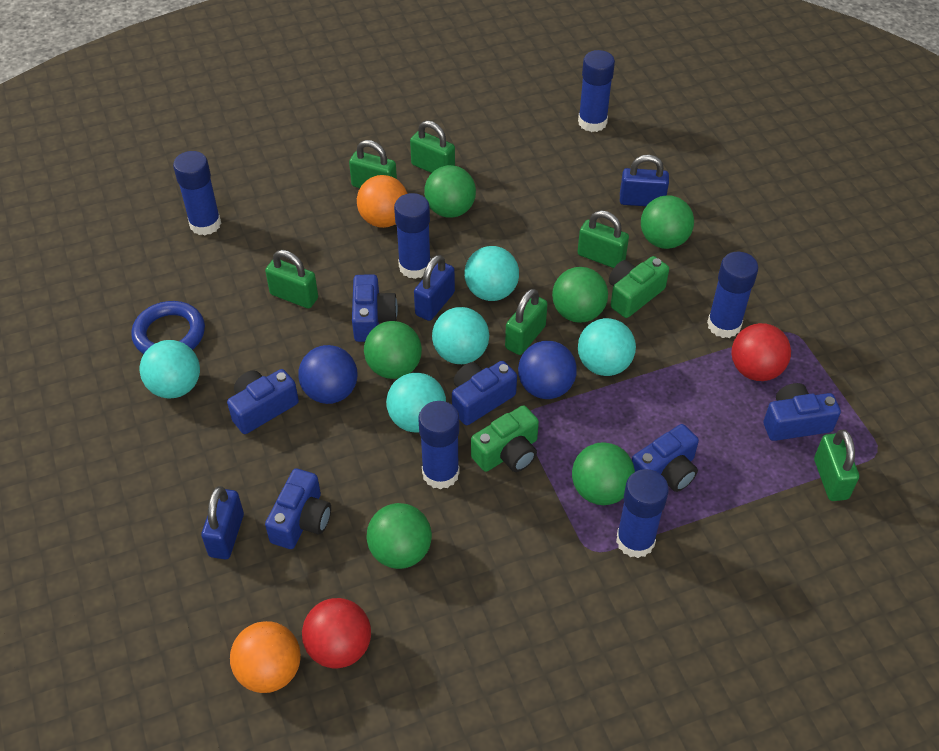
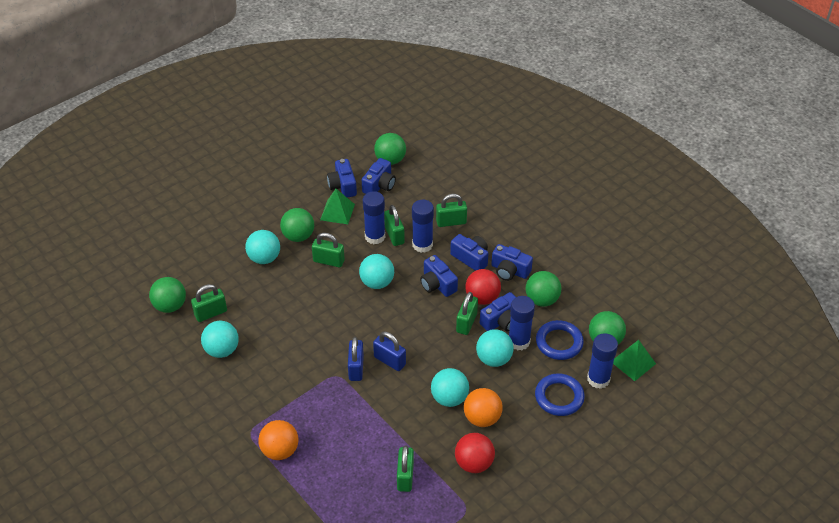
blue ball: [298,345,357,404] [518,341,577,399] = 2 -> none = 0
blue glue stick: [173,151,221,236] [394,193,431,279] [418,401,459,489] [578,50,615,132] [616,469,669,558] [707,252,758,338] = 6 -> [363,191,385,244] [412,200,434,253] [509,296,535,350] [587,333,618,389] = 4
blue padlock: [201,486,244,559] [414,255,455,321] [620,155,669,206] = 3 -> [348,337,364,381] [373,332,406,371] = 2
blue ring: [131,301,205,354] = 1 -> [535,373,585,416] [536,320,584,360] = 2
green ball: [364,321,422,379] [366,503,432,569] [424,165,476,218] [552,267,608,323] [572,442,635,505] [641,195,694,249] = 6 -> [149,277,186,313] [280,208,314,242] [374,133,406,165] [526,271,561,307] [589,311,626,345] = 5
green camera: [471,405,539,472] [609,256,669,318] = 2 -> none = 0
green pyramid: none = 0 -> [320,189,355,224] [613,340,656,381] = 2

